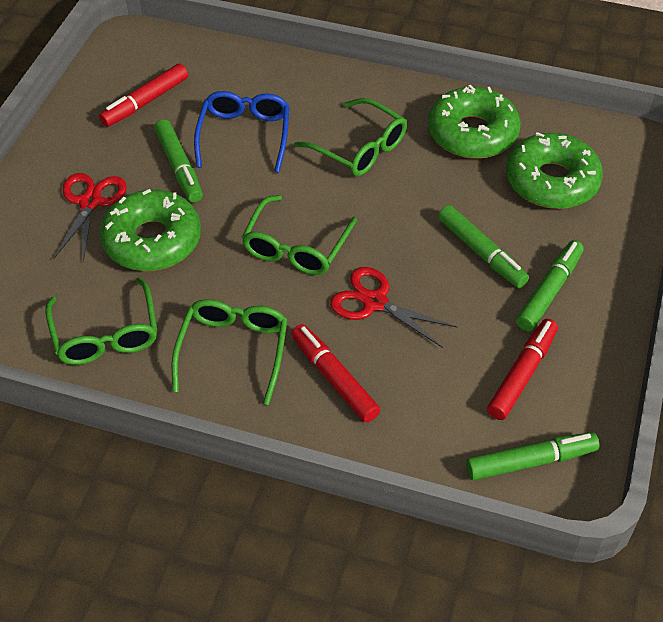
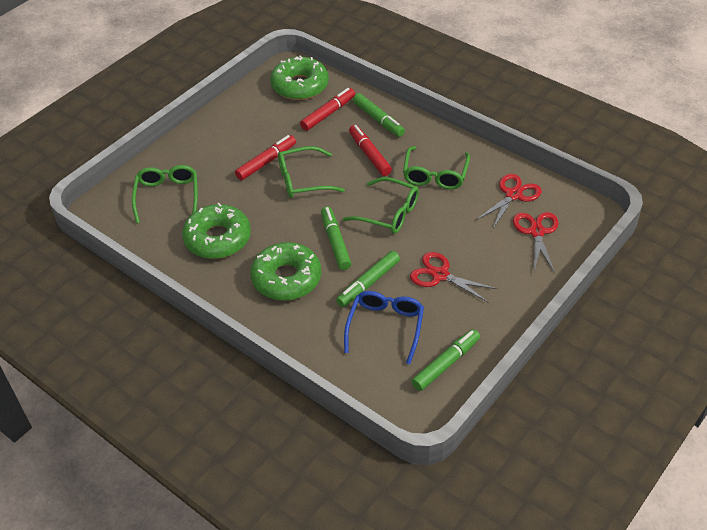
red scissors: [54,173,127,263] [330,267,457,348] = 2 -> [410,252,498,303] [476,174,542,230] [513,212,558,273] = 3

